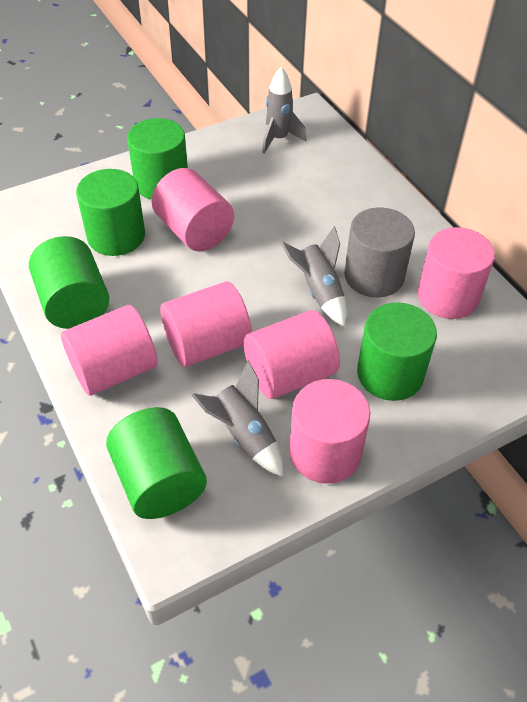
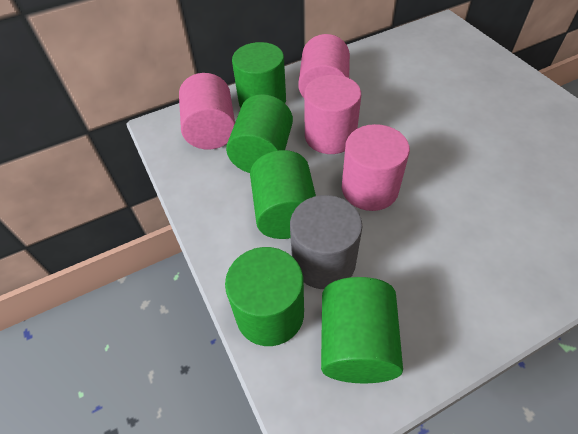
grey rocket: [191,360,283,477] [262,67,306,154] [281,226,347,327] = 3 -> none = 0
pink cylinder: [61,305,157,396] [151,168,234,251] [160,281,252,367] [244,310,340,399] [289,379,370,484] [417,227,495,319] = 6 -> [179,73,235,149] [298,34,350,98] [304,75,361,154] [342,124,410,211] = 4

